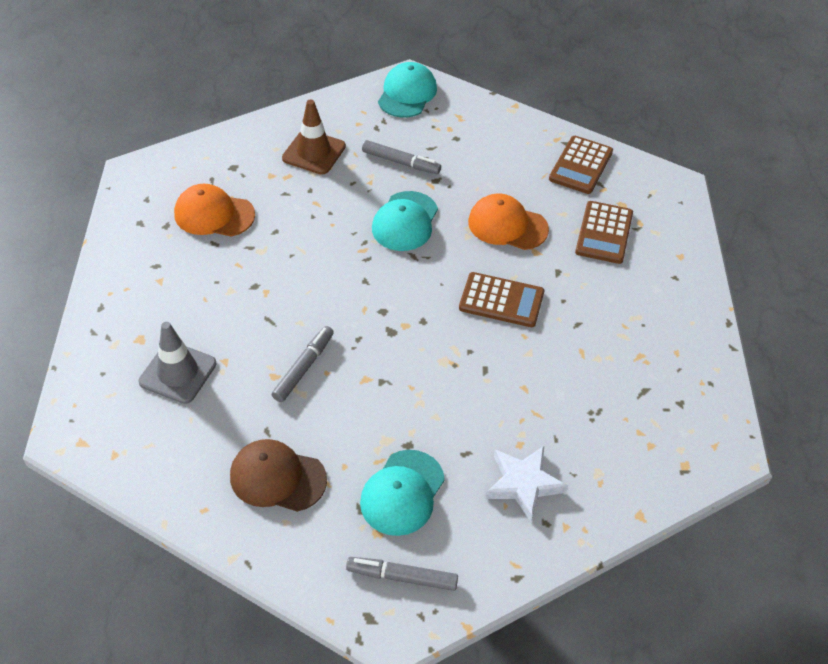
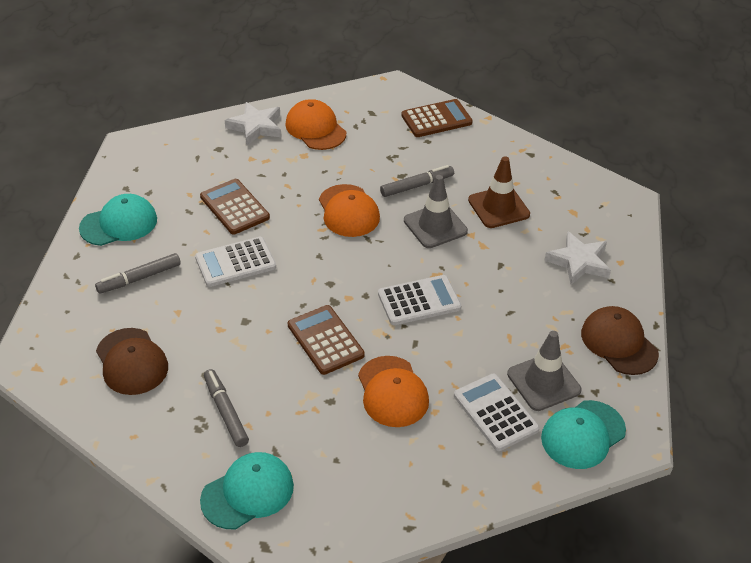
brown cap: [230,439,327,512] = 1 -> [96,328,168,395] [581,306,659,375] = 2
grey traffic cone: [139,322,217,404] = 1 -> [404,175,468,248] [507,331,581,411] = 2
orange cap: [174,184,255,237] [468,193,549,250] = 2 -> [285,99,346,150] [319,184,380,237] [358,356,429,427] = 3
white calculator: none = 0 -> [195,237,276,287] [378,275,461,325] [454,373,540,451] = 3
white star: [486,446,568,522] = 1 -> [225,102,281,145] [544,231,611,285] = 2

